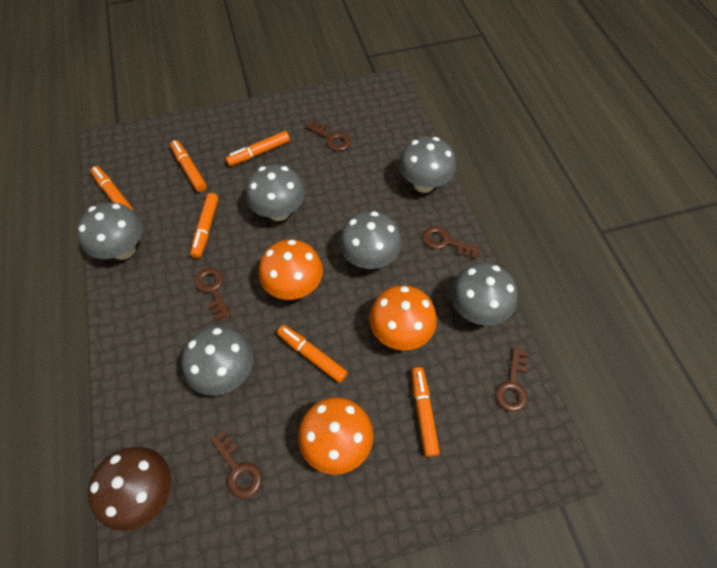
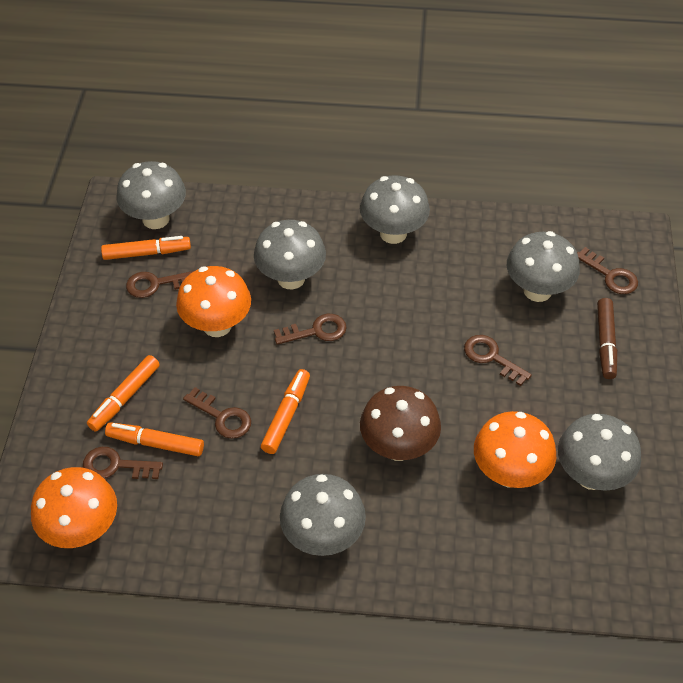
brown key: [195,268,231,321] [210,430,262,499] [305,120,351,151] [423,226,481,260] [495,348,529,412] = 5 -> [83,447,163,479] [126,271,194,298] [183,387,251,439] [274,314,347,345] [464,335,532,386] [577,247,638,294] = 6
brown marker: none = 0 -> [597,298,617,379] = 1
orange marker: [91,166,134,211] [170,140,207,192] [190,193,219,258] [225,131,290,166] [277,325,348,383] [411,367,440,457] = 6 -> [87,355,160,431] [101,236,191,260] [105,422,204,456] [261,369,310,454] = 4

